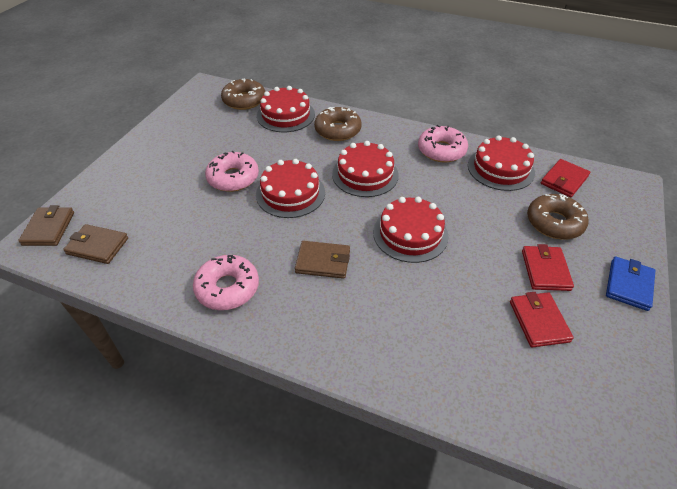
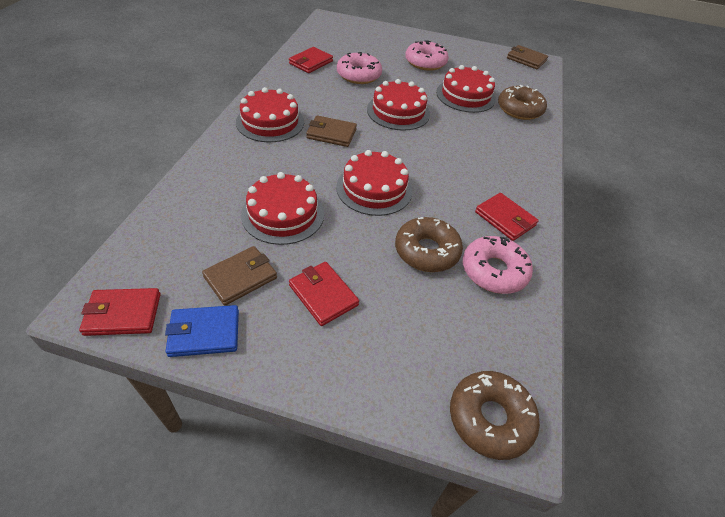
red wallet: [510,292,574,348] [522,244,574,291] [541,159,590,197] = 3 -> [79,288,161,336] [289,47,333,73] [289,262,359,326] [475,193,539,241] = 4

